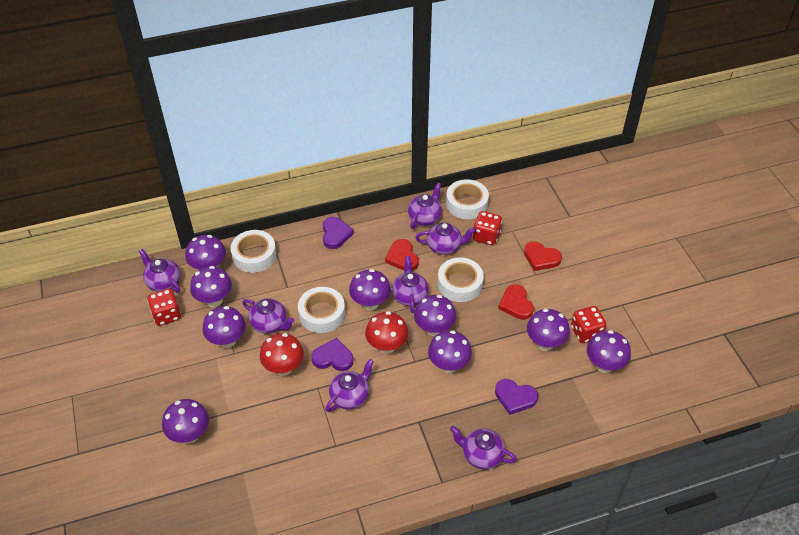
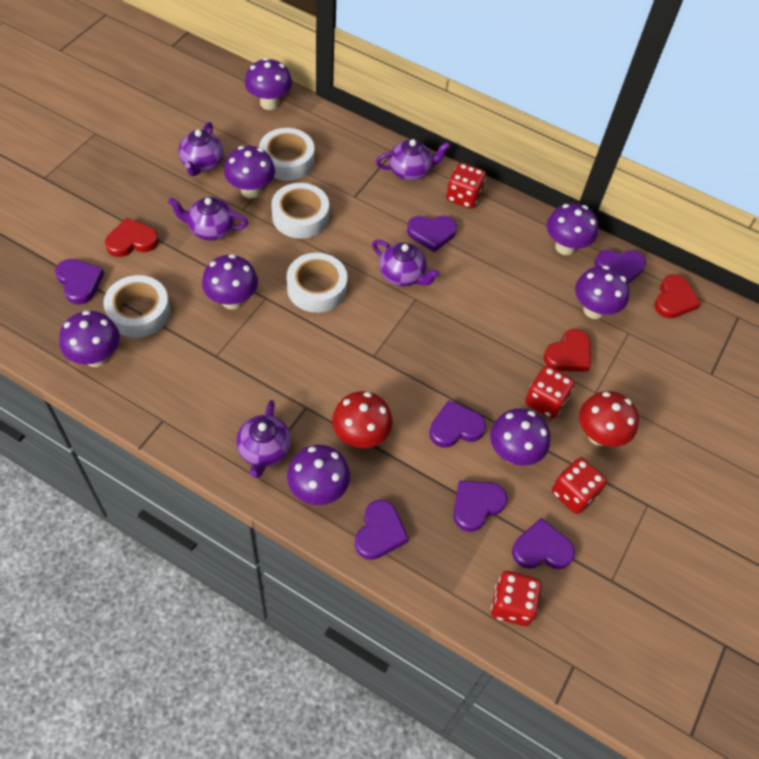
purple heart: [311,338,353,371] [323,217,354,249] [495,379,538,415] = 3 -> [55,259,104,304] [355,500,409,560] [407,216,457,252] [429,400,486,448] [453,481,508,532] [512,518,575,569] [595,250,646,284] = 7
purple mushroom: [162,399,209,443] [185,235,226,270] [190,266,232,307] [202,306,246,348] [349,269,391,310] [414,295,456,336] [428,330,472,373] [527,309,570,351] [587,330,631,373] = 9 -> [59,310,120,367] [202,254,258,310] [224,146,275,198] [245,58,292,110] [287,445,350,505] [490,408,550,466] [547,203,598,255] [575,265,630,319] = 8
purple teapot: [139,249,180,292] [242,299,294,333] [325,359,374,412] [392,256,429,313] [408,182,442,229] [415,223,476,255] [450,426,517,470] = 7 -> [168,197,248,240] [178,122,224,176] [236,400,291,478] [372,240,440,287] [376,139,450,181] = 5
red dice: [147,288,181,326] [473,211,502,245] [571,306,606,343] = 3 -> [446,163,486,209] [491,571,542,626] [525,366,575,419] [552,457,607,514] = 4

